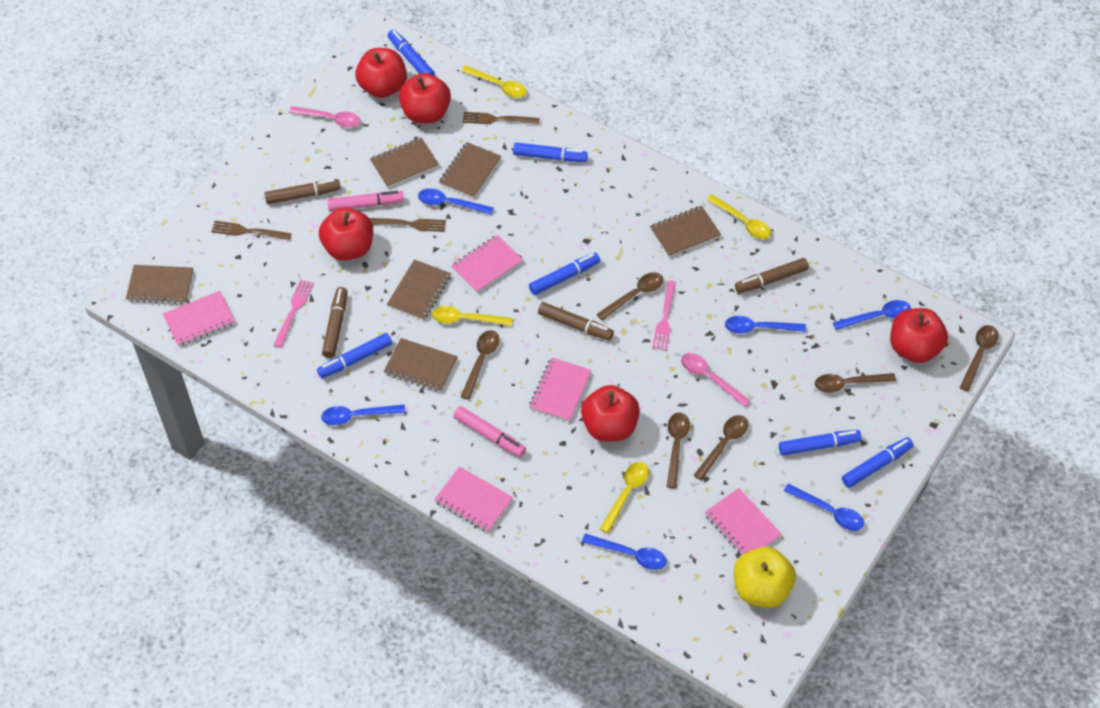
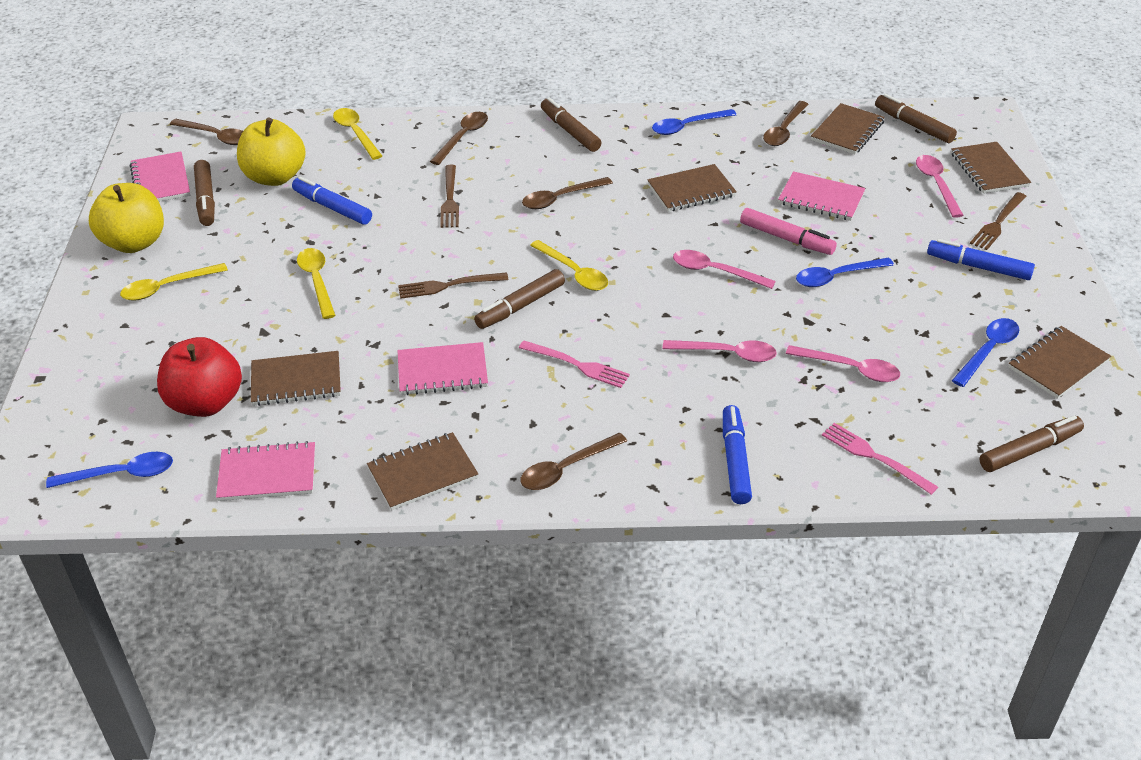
blue marker: [317,333,392,378] [387,30,435,76] [513,142,588,162] [529,253,600,295] [779,430,862,456] [842,437,913,488] = 6 -> [292,176,372,225] [723,405,752,504] [927,239,1035,280] = 3
blue spoon: [321,405,405,425] [418,188,494,215] [582,534,667,570] [725,316,806,334] [784,483,864,531] [833,300,911,330] = 6 -> [46,452,173,488] [652,109,737,135] [796,257,894,287] [952,318,1019,387] = 4
brown marker: [264,179,341,204] [322,287,347,358] [538,302,614,341] [735,258,809,293] = 4 -> [194,160,215,226] [474,269,565,329] [541,98,601,152] [875,94,957,143] [980,415,1084,472] = 5
brown spoon: [460,330,499,400] [597,272,664,320] [666,412,690,488] [694,415,748,481] [815,373,896,393] [959,325,998,391] = 6 -> [170,119,243,145] [430,112,488,165] [520,433,627,490] [522,177,613,209] [763,101,808,146] = 5
pink marker: [327,191,404,211] [453,406,526,457] = 2 -> [740,208,837,255] = 1
pink notebook: [163,291,235,347] [434,466,513,533] [451,235,523,293] [529,357,592,422] [705,488,782,555] = 5 -> [130,152,190,202] [216,441,315,501] [397,342,488,395] [778,171,865,221] = 4
pink spoon: [289,106,361,128] [681,353,751,407] = 2 -> [662,340,777,362] [673,250,776,289] [786,345,900,382] [916,155,963,218] = 4
red apple: [319,207,373,261] [355,48,407,98] [399,73,451,123] [581,385,640,442] [890,308,948,363] = 5 -> [157,337,242,417] = 1
yellow apple: [734,547,796,608] = 1 -> [89,183,164,253] [237,117,306,186] = 2

